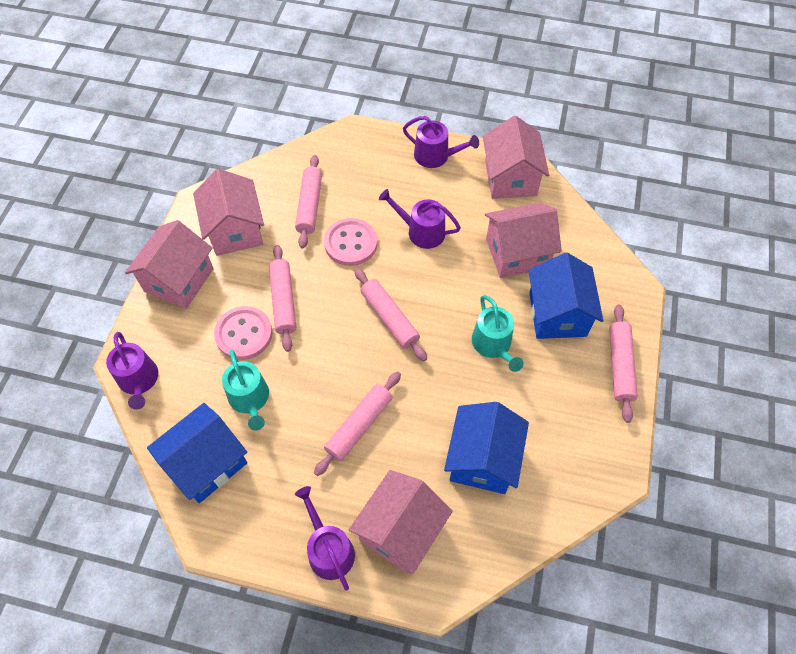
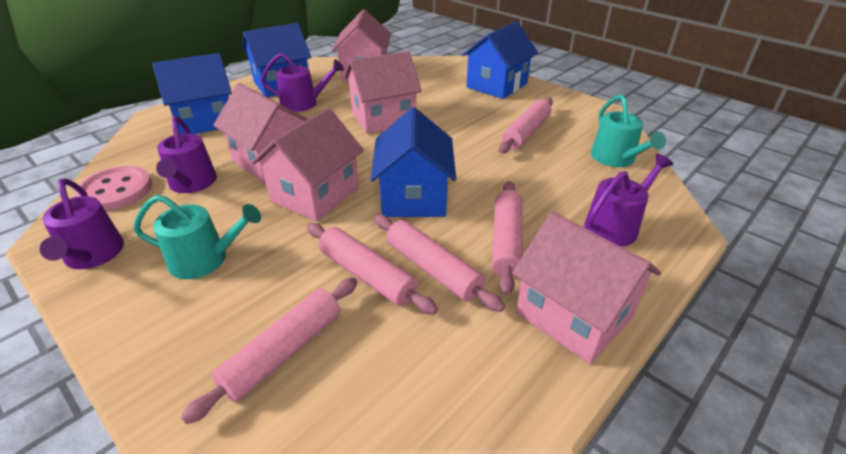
blue house: [147,403,247,503] [444,402,529,494] [529,253,603,339] = 3 -> [152,53,232,134] [242,23,311,97] [370,107,456,217] [462,21,538,99] = 4
pink button: [214,306,272,360] [324,218,377,266] = 2 -> [75,166,152,211] = 1

